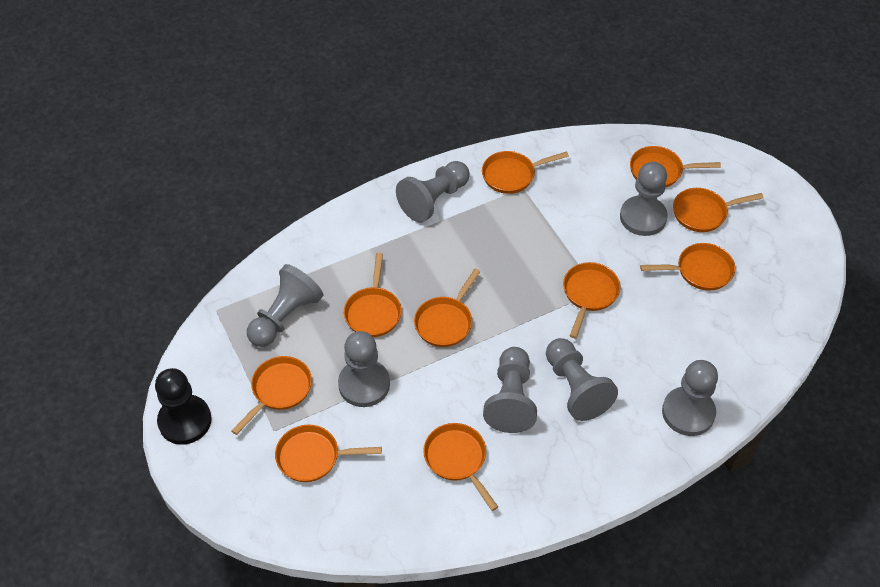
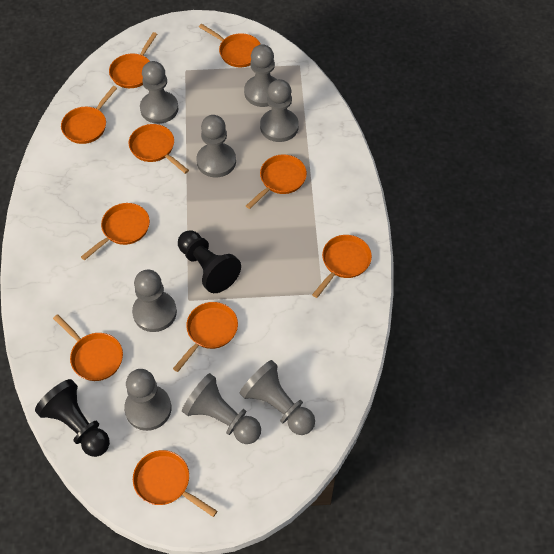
black pawn: [155,368,212,445] = 1 -> [35,379,110,457] [178,230,241,293] = 2
grey pawn: [247,264,323,347] [338,331,390,407] [396,161,470,222] [483,347,537,433] [546,338,618,421] [620,162,668,236] [662,360,718,436] = 7 -> [124,369,171,431] [132,269,177,332] [140,61,178,124] [182,373,261,444] [196,115,236,178] [240,360,315,435] [244,44,277,107] [260,79,299,142] = 8

